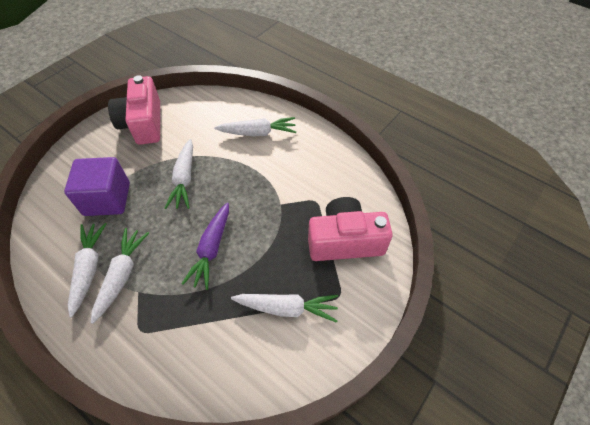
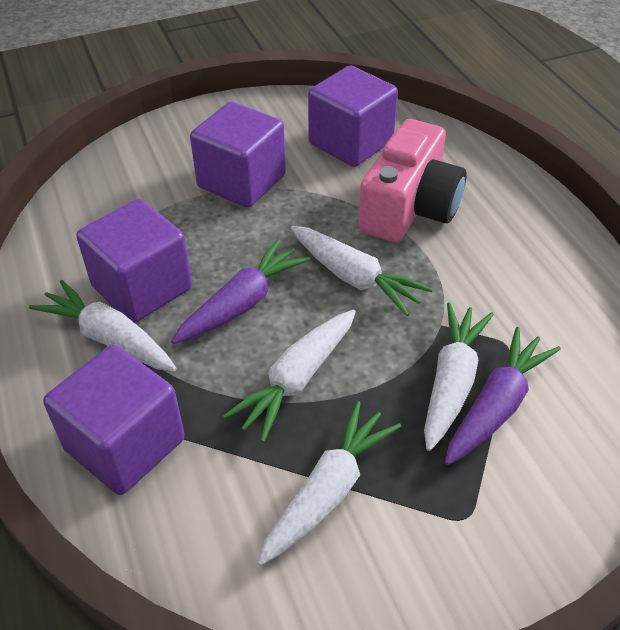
pink camera: [108,75,160,145] [308,197,393,261] = 2 -> [359,119,466,243] = 1
purple carrot: [182,203,229,290] = 1 -> [171,239,310,344] [445,327,561,465] = 2
purple cube: [64,157,130,216] = 1 -> [43,344,185,495] [76,199,192,323] [190,102,286,208] [308,66,398,167] = 4

